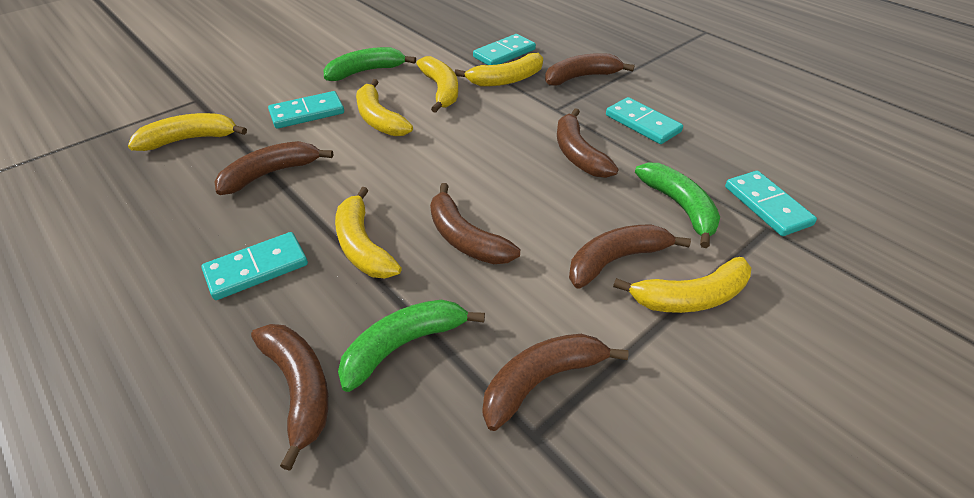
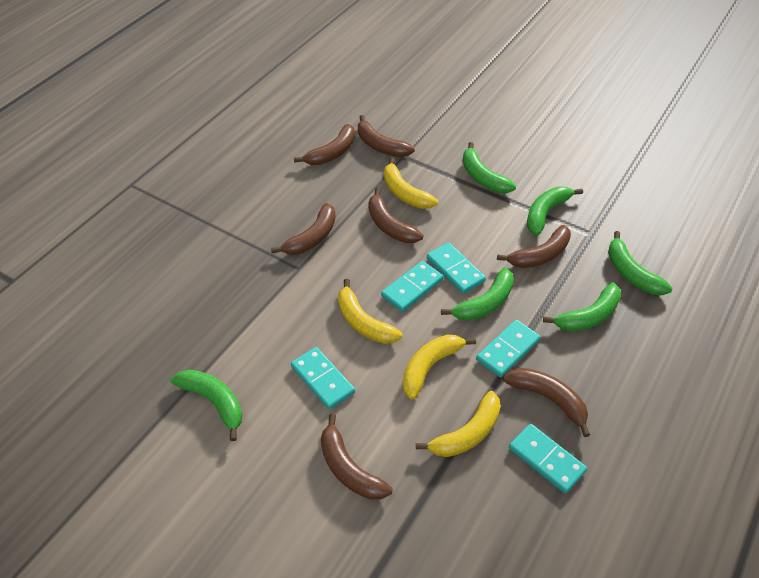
green banana: [323,47,416,81] [338,300,485,392] [635,163,720,248] = 3 -> [171,370,242,441] [441,267,514,321] [463,142,516,193] [527,186,583,236] [543,283,621,332] [608,231,672,295] = 6
yellow banana: [128,113,247,151] [335,187,402,279] [356,79,413,136] [416,56,458,113] [455,53,543,86] [613,257,751,313] = 6 -> [338,279,402,344] [384,157,438,209] [402,335,476,400] [416,391,501,457] = 4

